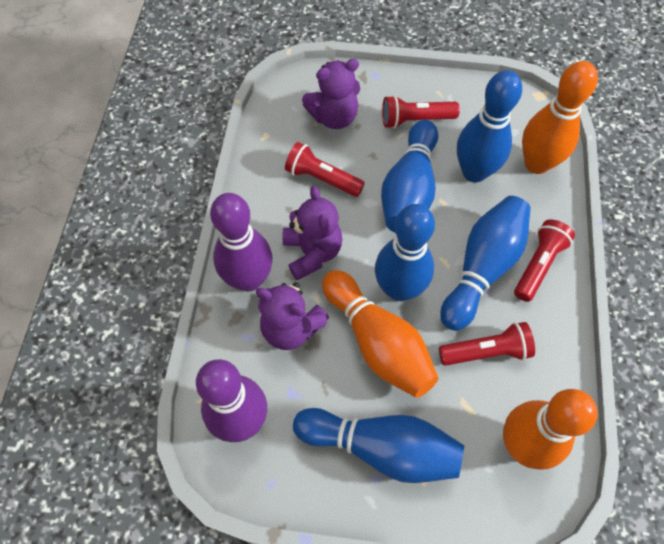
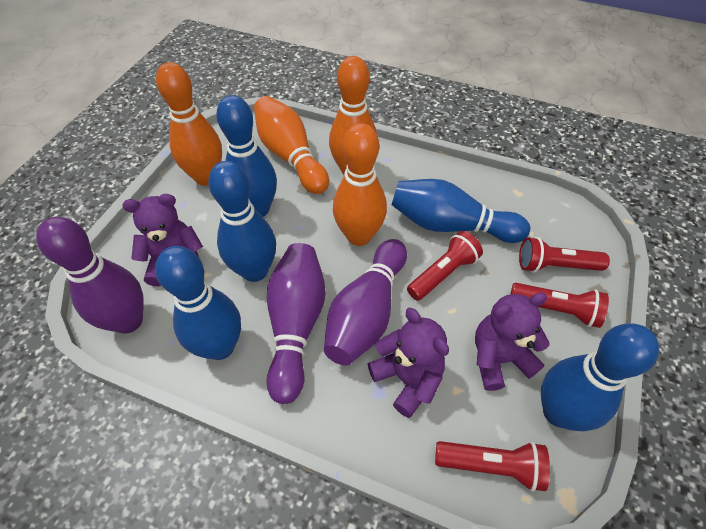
orange bowling pin: [322,270,438,398] [503,389,598,470] [522,61,598,174] = 3 -> [156,62,222,186] [254,96,329,194] [329,56,377,175] [333,123,387,246] = 4
purple bowling pin: [196,359,267,442] [210,193,273,292] = 2 -> [36,217,144,334] [267,243,326,404] [324,239,407,365] = 3

